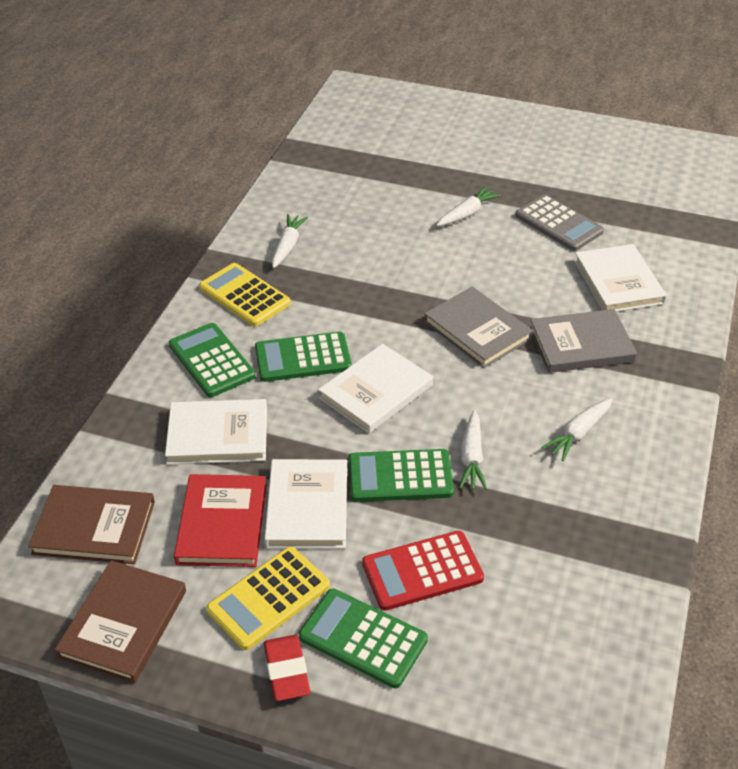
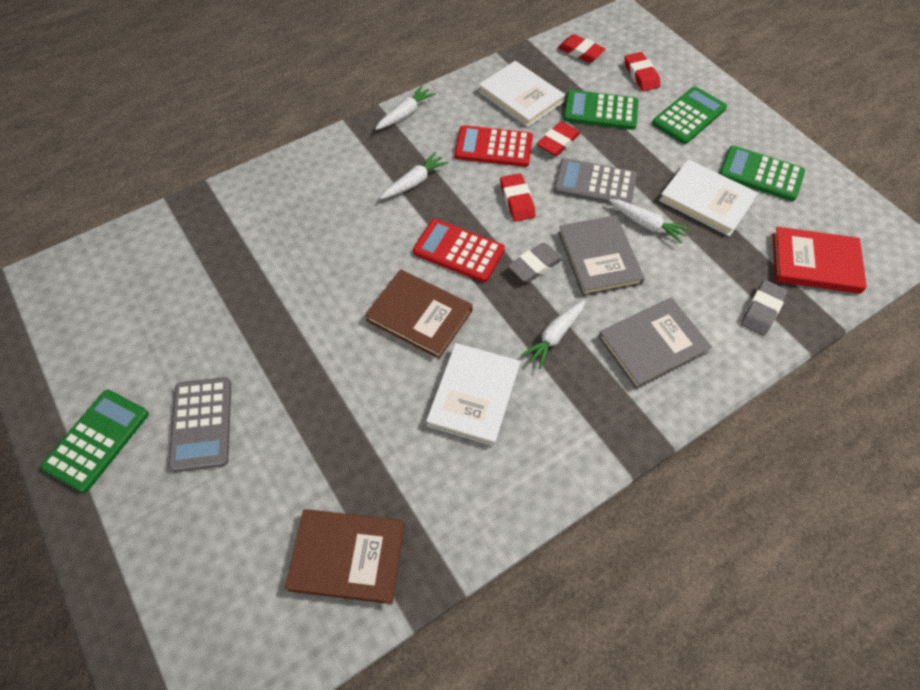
grey calculator: [515,194,604,251] = 1 -> [168,377,231,472] [554,158,637,204] = 2
grey eraser: none = 0 -> [508,243,563,283] [741,280,788,336] = 2
red calculator: [362,531,484,611] = 1 -> [413,219,505,282] [455,125,533,167] = 2
red eraser: [264,635,310,701] = 1 -> [500,173,536,222] [537,121,580,156] [558,34,605,63] [624,52,660,91] = 4
white book: [165,399,267,465] [264,459,348,548] [318,344,433,434] [574,244,667,312] = 4 -> [426,343,520,446] [478,61,565,127] [659,159,758,236] = 3
yellow calculator: [199,263,291,326] [206,546,330,650] = 2 -> none = 0

